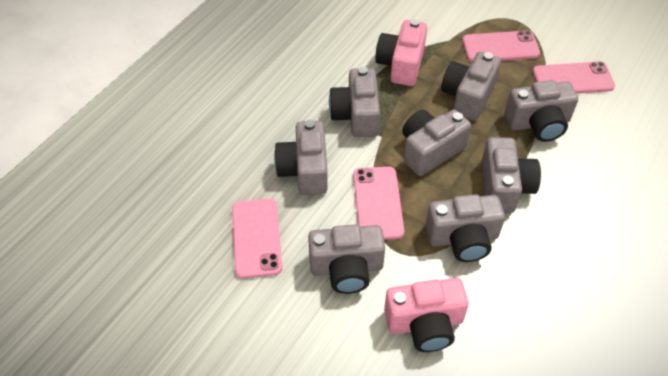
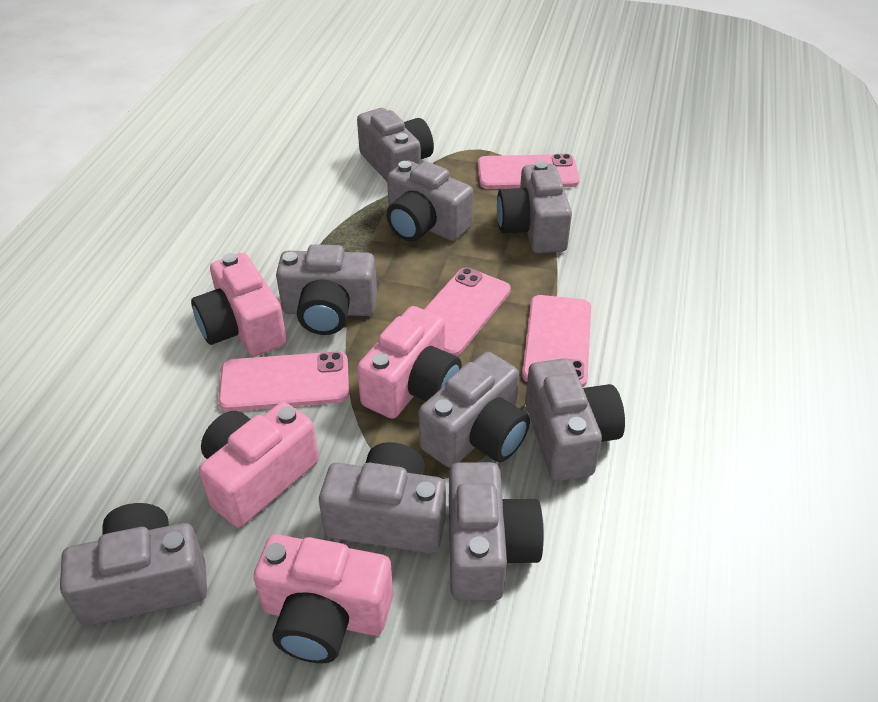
grey camera: [274,120,328,195] [308,224,385,294] [329,67,380,137] [402,110,471,176] [425,194,505,262] [441,52,501,121] [481,137,541,213] [505,80,578,142] = 8 -> [60,503,207,626] [276,244,377,335] [319,442,446,554] [357,108,434,181] [386,160,473,242] [419,352,530,468] [449,462,544,601] [497,161,572,253] [525,358,625,481] = 9
pink camera: [375,19,427,86] [384,278,469,352] = 2 -> [191,253,287,356] [199,402,319,527] [254,534,393,663] [357,306,462,419] = 4

